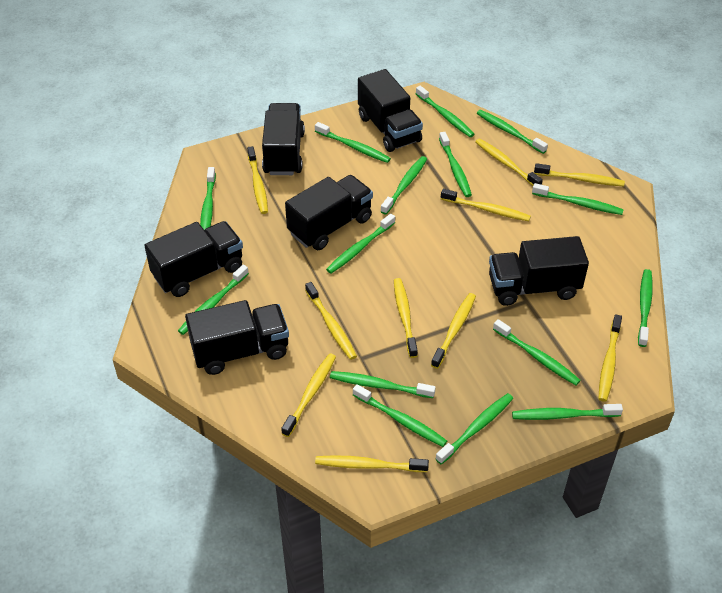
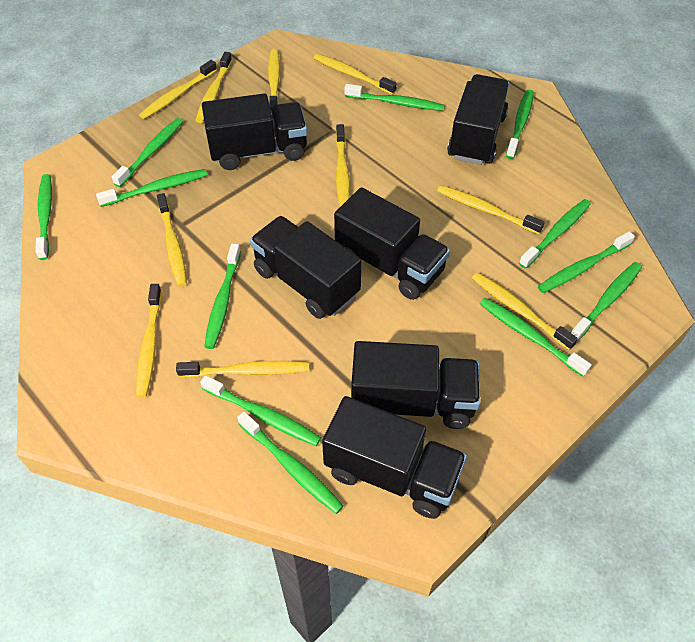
green toothbrush: [178,265,249,335] [200,167,216,230] [315,122,391,163] [326,214,395,274] [330,371,436,398] [353,384,447,447] [380,156,427,215] [416,86,475,137] [436,393,513,464] [439,132,472,197] [477,110,548,154] [493,319,581,385] [512,404,623,420] [532,183,624,215] [638,269,653,347] = 15 -> [35,174,52,260] [96,169,207,207] [112,118,183,187] [200,375,321,446] [204,243,241,349] [237,412,343,514] [344,84,443,111] [480,298,592,377] [506,90,534,159] [519,199,591,269] [538,231,635,293] [571,262,642,341] = 12

